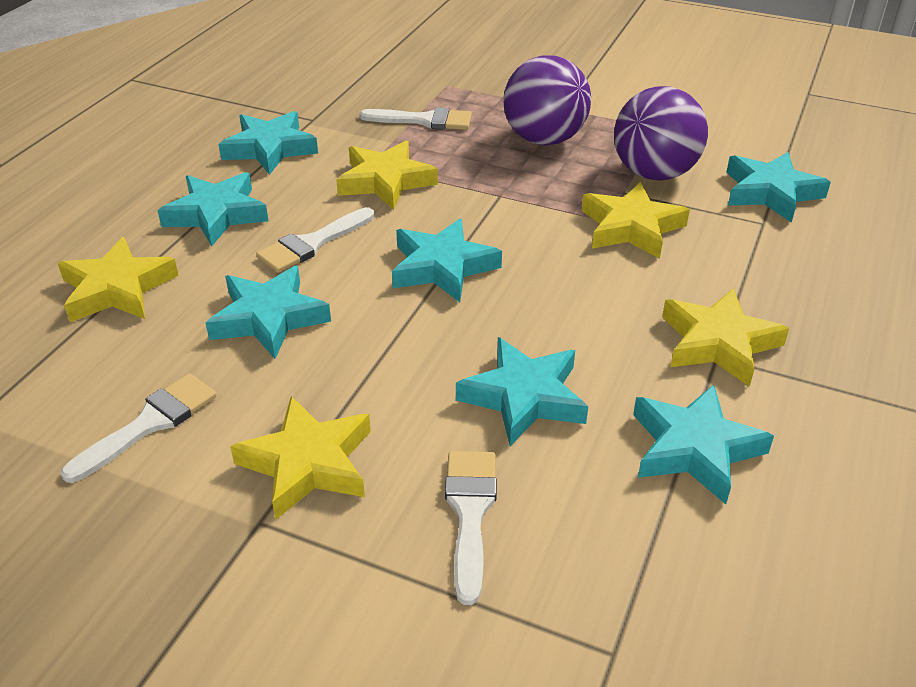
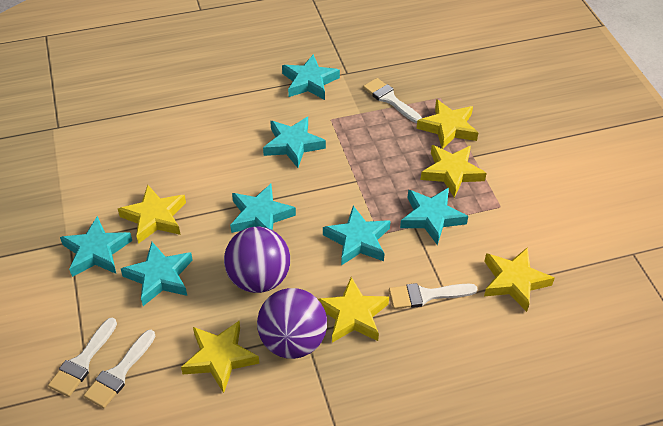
yellow star: [58,237,179,322] [230,396,371,519] [336,141,438,210] [582,182,690,259] [662,288,789,387] = 5 -> [118,185,186,244] [181,321,259,393] [318,277,389,343] [416,99,478,149] [421,145,487,198] [484,247,555,312] = 6

